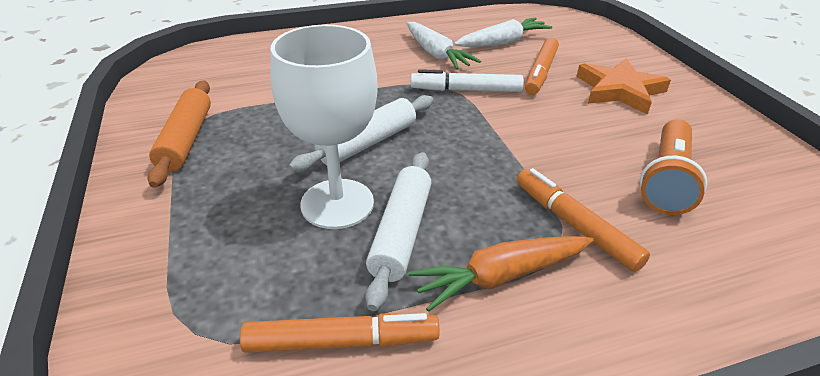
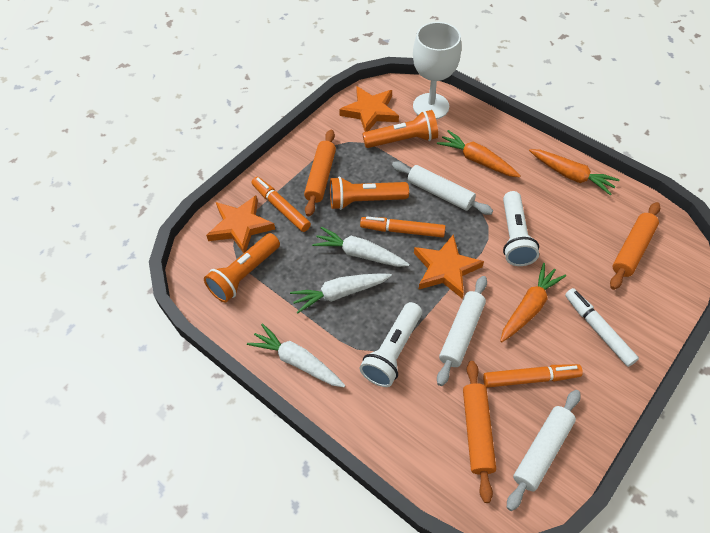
orange carrot: [408,236,593,312] = 1 -> [437,130,520,177] [500,263,566,342] [529,149,619,195] = 3
orange flashlight: [640,119,707,215] = 1 -> [204,233,280,303] [330,176,409,210] [363,110,438,148] = 3
orange rolling pin: [147,81,211,188] = 1 -> [304,130,336,217] [463,361,496,503] [610,202,660,290] = 3
orange star: [576,58,671,115] = 1 -> [206,196,275,253] [339,86,399,132] [414,234,484,299] = 3
white carrot: [406,22,481,70] [454,17,553,47] = 2 -> [247,324,345,387] [290,273,392,314] [312,227,409,267] = 3
white flashlight: none = 0 -> [360,302,422,387] [503,191,539,266] = 2
white rolling pin: [289,95,433,172] [365,152,431,311] = 2 -> [392,161,493,215] [437,276,487,386] [507,390,580,511] = 3

